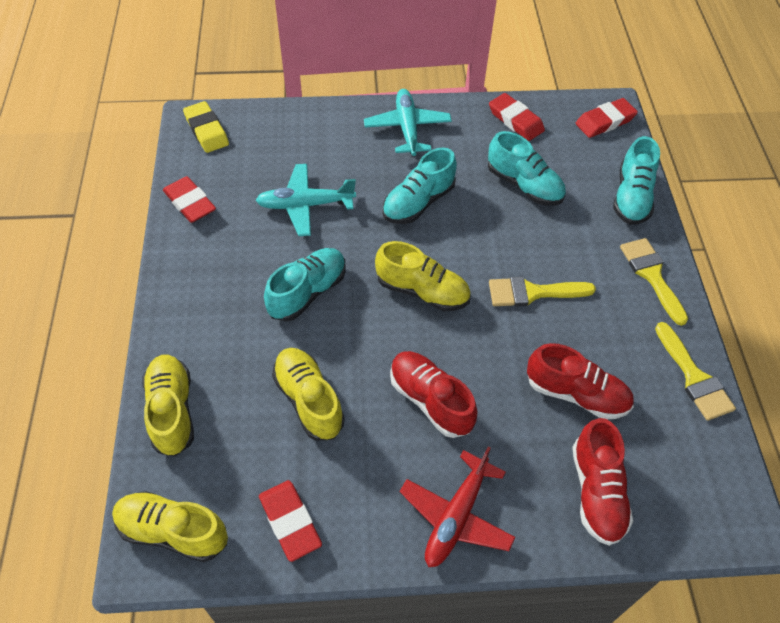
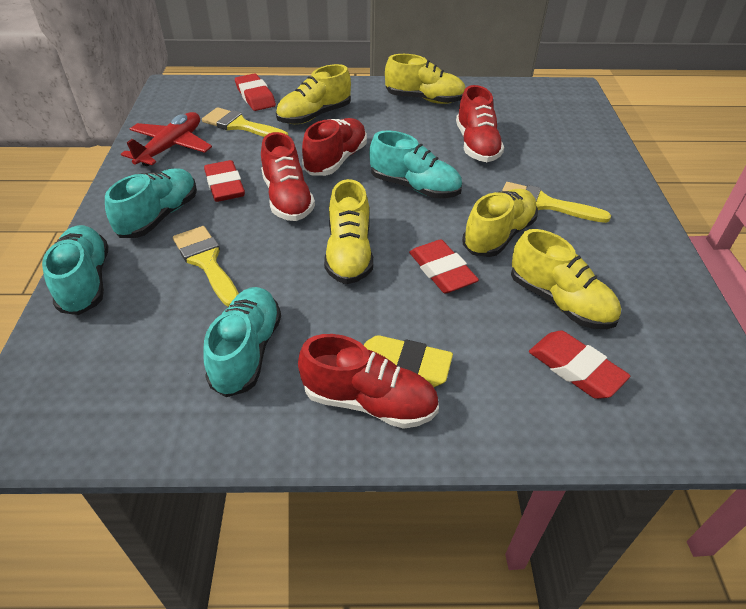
red shoe: [390,351,478,438] [527,343,634,419] [572,418,633,546] = 3 -> [261,132,315,221] [298,334,439,429] [302,118,367,176] [456,85,504,162] = 4
turquoise plane: [255,164,356,236] [364,89,452,156] = 2 -> none = 0
yellow shoe: [112,491,228,562] [142,355,194,456] [272,348,345,441] [375,241,471,311] = 4 -> [276,64,351,124] [324,179,373,284] [385,54,466,104] [462,189,538,257] [511,229,621,329] = 5

